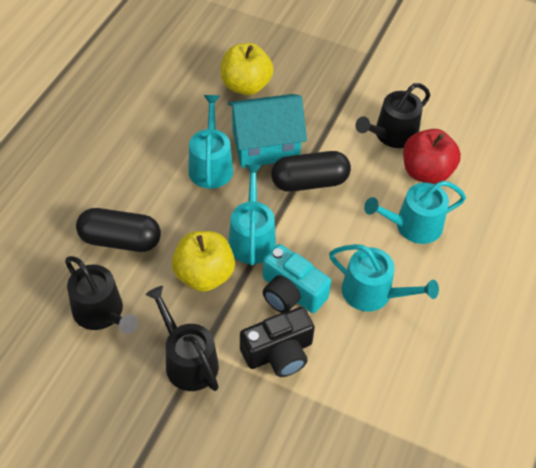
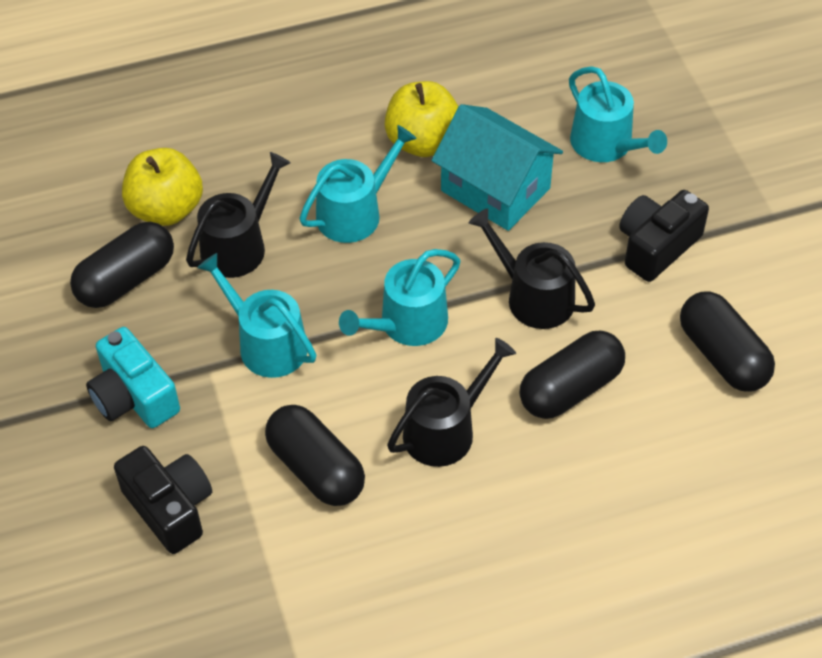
black camera: [240,307,315,377] = 1 -> [114,446,212,554] [619,190,709,282] = 2
black capsule: [76,208,161,252] [271,151,351,192] = 2 -> [70,222,174,308] [265,405,365,506] [519,331,625,419] [680,291,775,392] = 4
red apple: [403,129,461,184] = 1 -> none = 0

